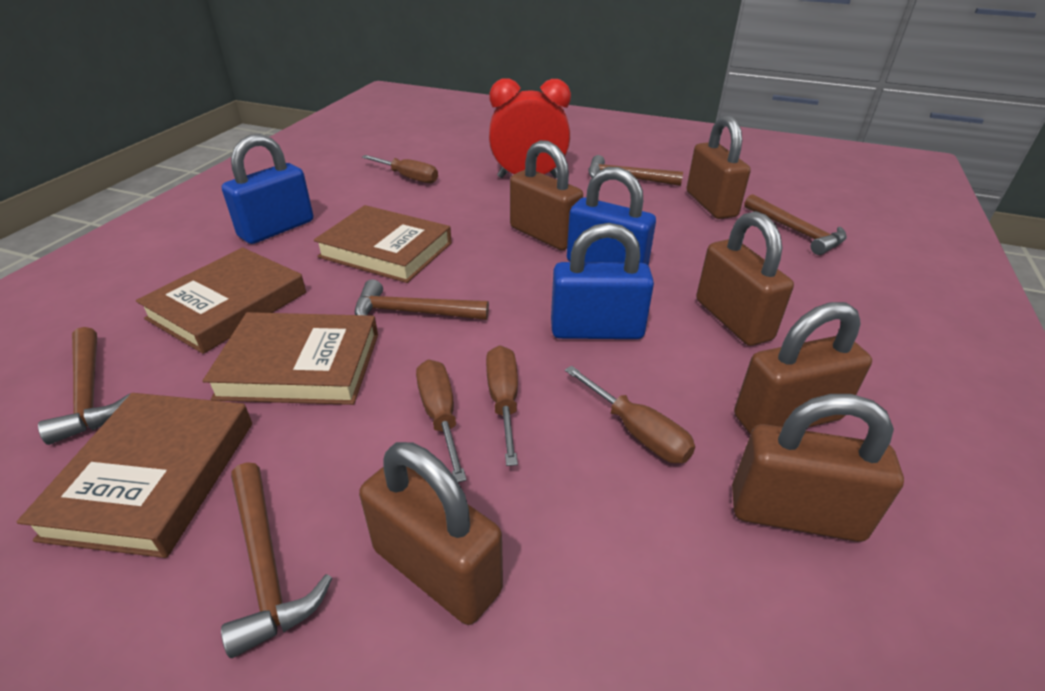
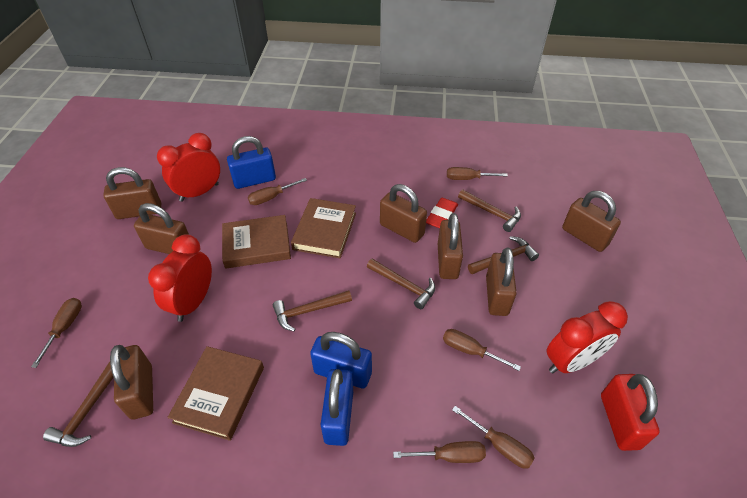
brown book: [17,393,252,558] [136,248,306,354] [203,312,378,405] [314,205,452,283] = 4 -> [167,346,264,441] [222,215,291,269] [291,198,356,258] = 3
brown padlock: [359,442,503,625] [510,140,583,250] [686,115,751,219] [696,211,794,346] [732,394,904,542] [734,302,872,435] = 6 -> [103,167,161,219] [110,345,153,420] [134,203,189,254] [380,184,427,243] [438,213,463,279] [486,248,517,316] [562,191,621,252] = 7
brown screwdriver: [362,155,438,183] [416,360,467,482] [486,345,518,466] [565,366,695,463] = 4 -> [31,298,82,368] [248,178,307,205] [393,441,486,463] [443,329,521,371] [447,167,508,180] [452,406,535,469] = 6
red clock: [489,78,571,178] = 1 -> [148,234,212,322] [157,133,220,202] [547,301,628,373] = 3
red eraser: none = 0 -> [426,198,458,229] = 1
red padlock: none = 0 -> [601,374,660,451] = 1

